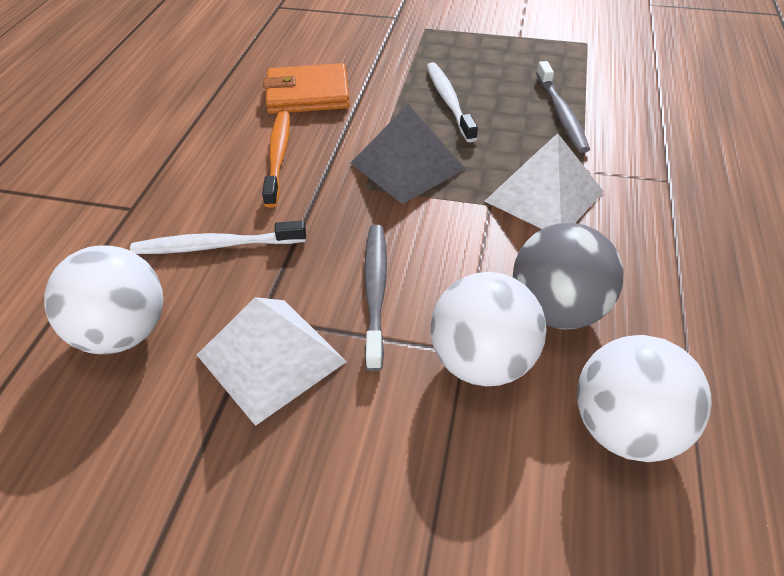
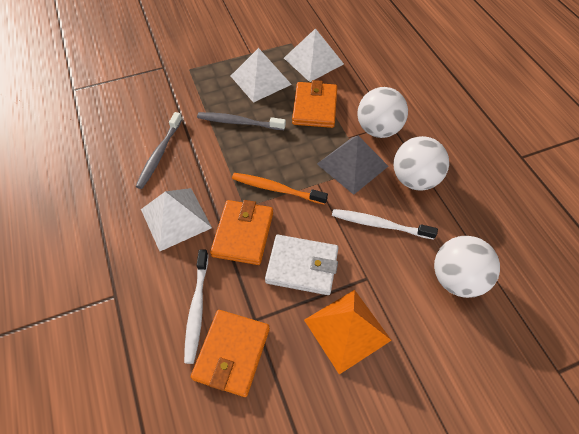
grey ball: [513,223,624,329] = 1 -> none = 0
orange pyramid: none = 0 -> [304,290,392,375] = 1
orange wallet: [263,63,350,114] = 1 -> [191,310,270,397] [210,200,273,265] [292,80,337,128] = 3
white pyramid: [197,297,347,426] [485,133,604,229] = 2 -> [141,188,212,251] [231,48,292,103] [284,28,344,82] = 3
white wallet: none = 0 -> [265,235,338,295] = 1

